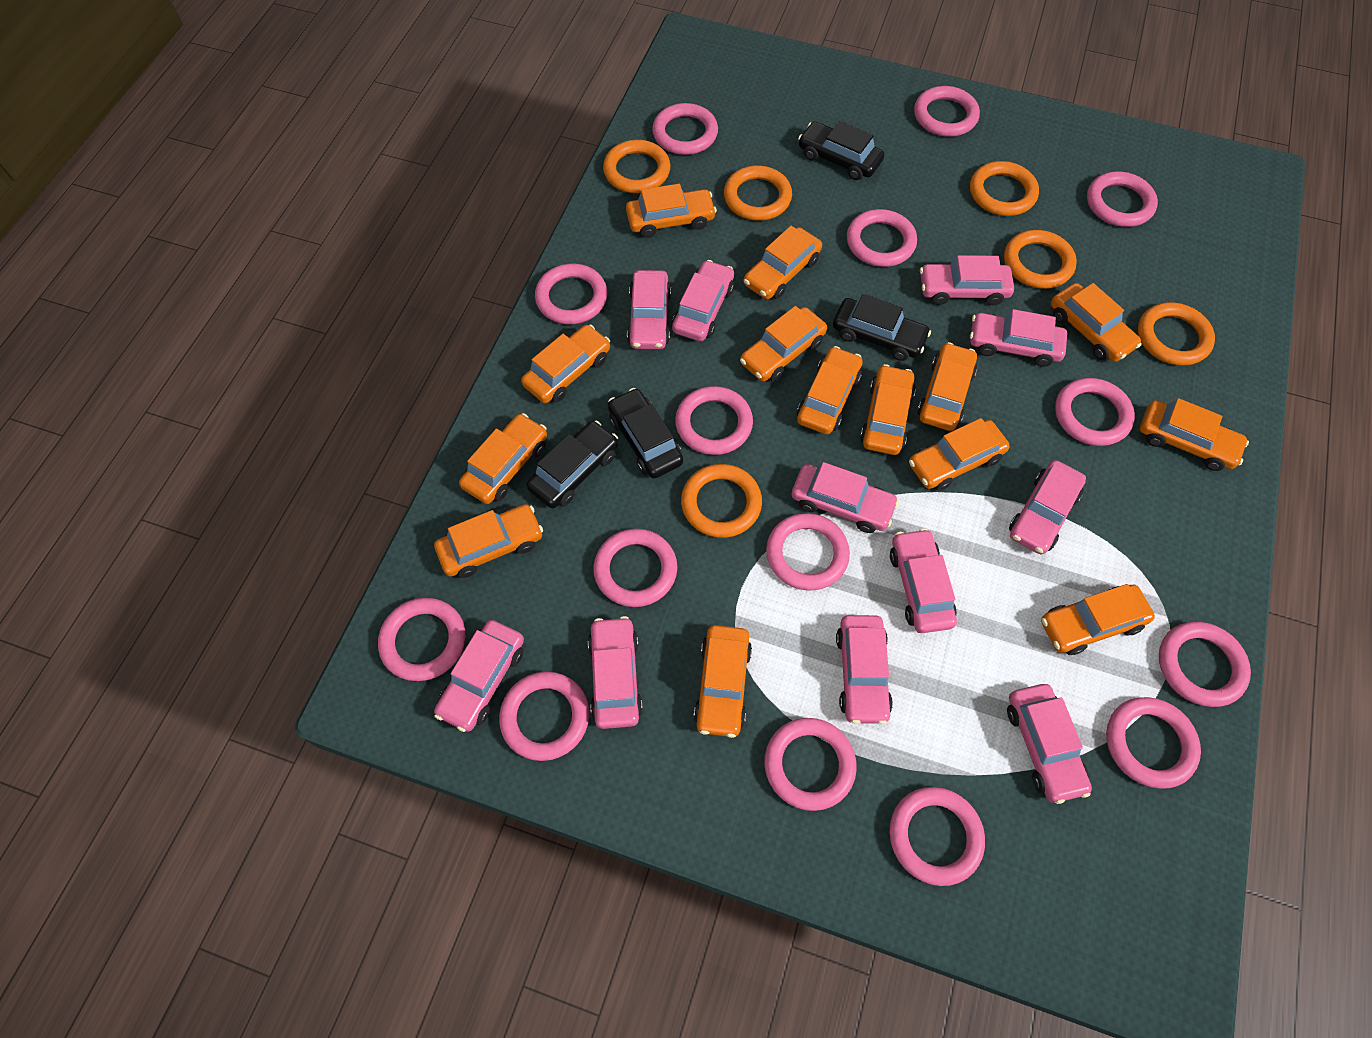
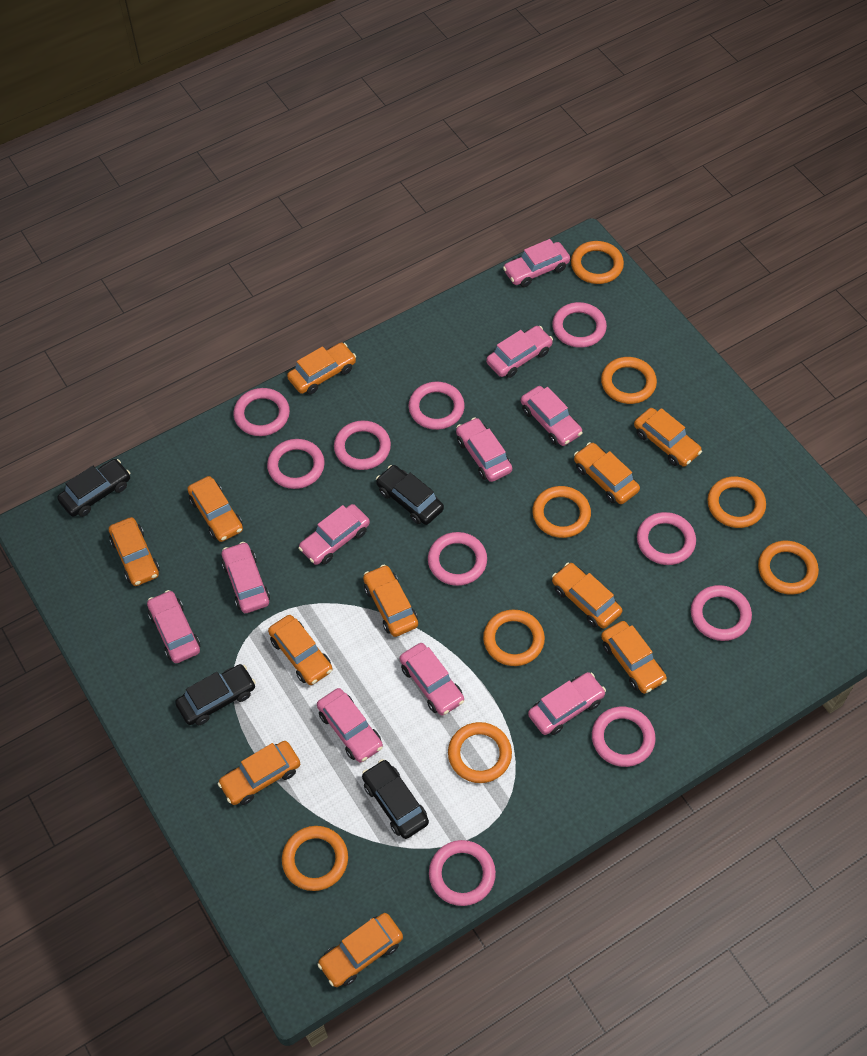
orange car: [434,504,543,578] [459,413,547,504] [521,324,610,403] [626,184,717,238] [694,625,752,738] [740,306,827,382] [744,226,822,300] [797,346,863,434] [860,364,916,455] [909,418,1010,491] [917,342,977,431] [1041,584,1155,655] [1051,283,1142,362] [1140,398,1249,471] = 14 -> [109,517,160,586] [187,476,243,542] [218,741,300,805] [268,615,332,685] [287,343,356,395] [317,913,403,987] [363,565,418,637] [552,562,622,629] [574,442,640,504] [601,621,667,694] [634,408,702,467] = 11
orange ring: [603,140,670,193] [681,464,762,538] [724,166,792,221] [970,161,1039,216] [1004,230,1077,289] [1138,302,1215,366] = 6 -> [282,826,348,891] [448,722,512,783] [483,610,545,666] [532,486,591,538] [571,241,624,284] [601,357,657,404] [707,476,766,528] [758,541,819,595] = 8
pink car: [434,620,524,732] [588,616,643,729] [627,270,671,349] [672,260,734,341] [792,462,899,533] [836,615,893,724] [890,528,957,633] [920,255,1014,305] [970,309,1067,367] [1007,684,1092,804] [1009,460,1086,554] = 11 -> [147,590,200,663] [222,542,270,613] [298,504,370,565] [317,688,383,763] [400,643,464,716] [456,417,512,482] [486,326,553,378] [503,239,570,287] [521,386,583,446] [528,672,606,735] = 10
pink ring: [378,598,465,681] [499,672,589,761] [535,263,607,324] [593,529,677,607] [652,103,718,155] [675,386,753,455] [764,718,857,811] [766,513,850,591] [847,209,917,267] [890,787,985,886] [914,86,980,137] [1055,378,1135,446] [1087,172,1158,227] [1106,697,1201,789] [1159,622,1251,707] = 15 -> [233,388,290,436] [267,439,325,489] [334,420,391,470] [409,382,465,430] [428,532,487,586] [429,840,496,906] [552,302,607,348] [592,707,656,767] [637,512,696,565] [691,585,752,641] = 10

